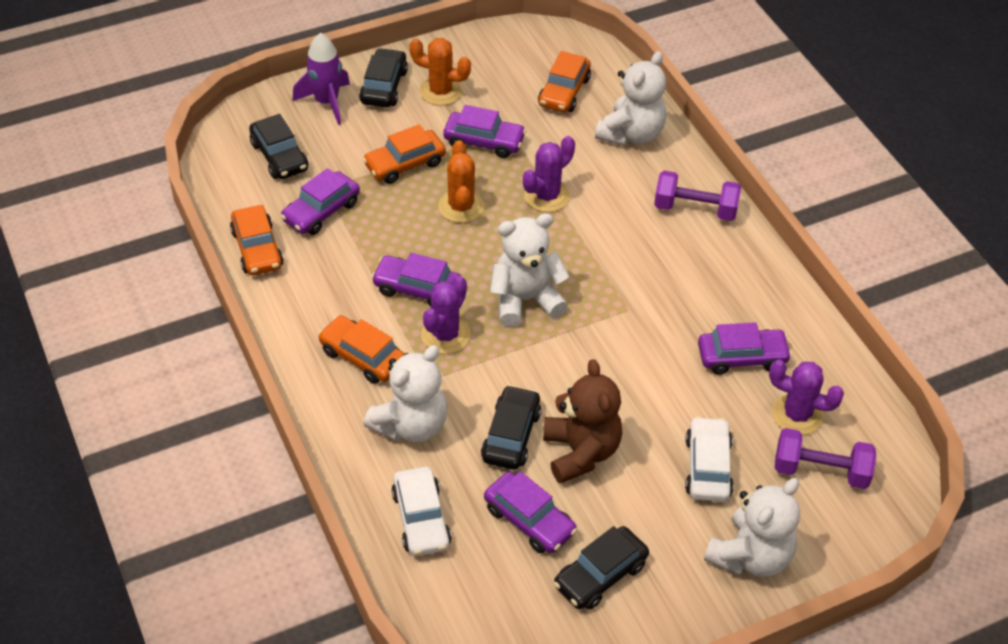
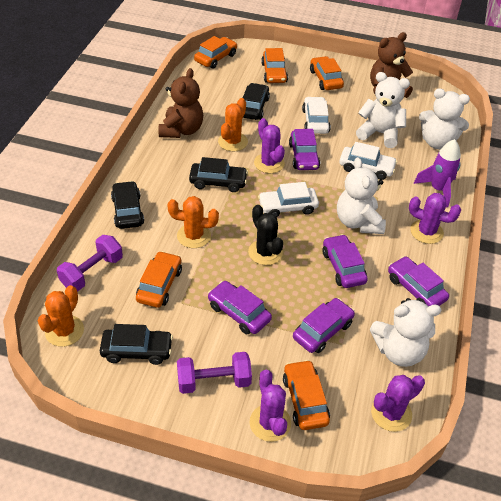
black cactus: none = 0 -> [248,205,283,265] = 1
brown teddy bear: [543,359,622,484] = 1 -> [159,68,203,138] [370,32,413,98] = 2
orange cactus: [409,38,471,106] [438,140,484,223] = 2 -> [38,285,84,347] [167,196,219,248] [218,98,248,151] = 3
orange car: [230,205,284,275] [318,315,404,384] [362,124,446,184] [538,51,591,113] = 4 -> [136,251,182,308] [194,36,237,69] [261,48,288,83] [283,360,330,430] [310,56,344,90] = 5
purple cactus: [421,276,471,354] [523,136,575,212] [769,360,844,435] = 3 -> [250,370,291,442] [254,118,285,173] [371,375,425,432] [409,193,461,244] = 4
white car: [391,467,451,556] [685,416,734,502] = 2 -> [258,182,319,217] [302,97,331,134] [339,142,397,180] = 3

